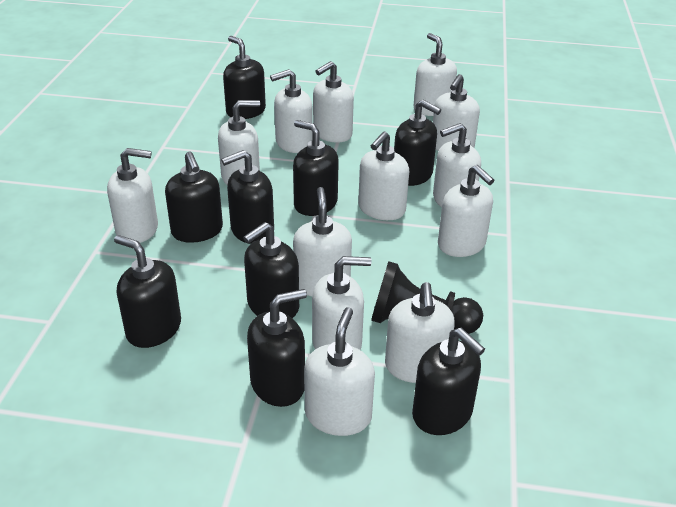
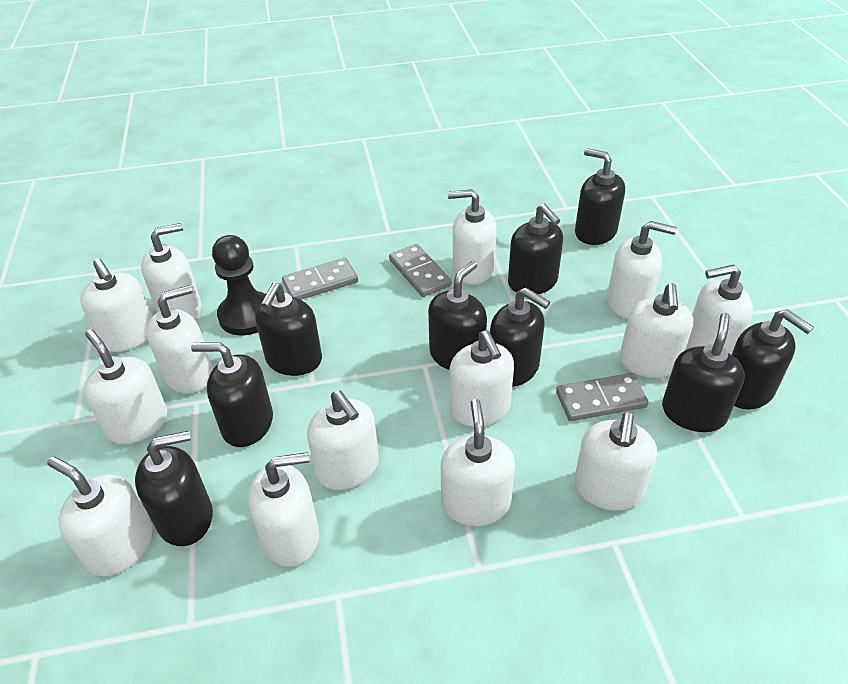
grey domino: none = 0 -> [282,258,358,300] [389,244,452,297] [556,373,649,421] = 3
white soap dispenser: [107,148,158,243] [218,100,260,186] [270,69,312,153] [293,187,352,296] [304,307,375,436] [312,256,372,350] [313,61,354,143] [358,132,409,220] [385,282,455,383] [414,33,457,116] [433,74,480,151] [433,123,481,207] [438,165,494,257] = 13 -> [47,457,153,577] [80,258,153,352] [84,329,167,444] [141,223,201,319] [146,285,213,394] [248,452,319,567] [307,390,379,490] [441,399,515,526] [448,189,496,285] [449,330,514,427] [574,412,657,511] [607,221,677,319] [620,283,693,378] [687,265,753,354] = 14

